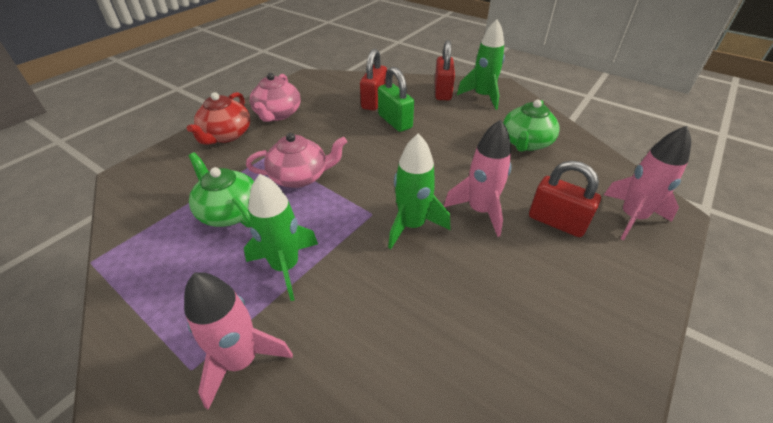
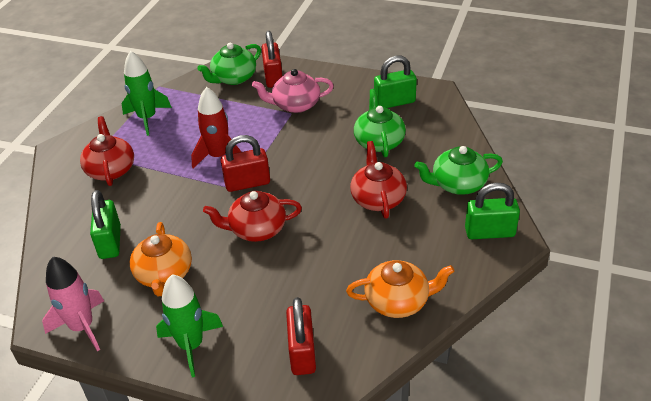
green padlock: [378,67,414,132] = 1 -> [90,190,121,259] [374,56,417,108] [465,182,520,239] = 3
green rocket: [244,174,318,301] [388,133,450,249] [457,19,505,110] = 3 -> [121,51,172,136] [156,274,223,377] = 2
green teapot: [189,152,254,228] [503,100,560,152] = 2 -> [197,43,261,85] [354,89,406,157] [414,146,503,195] = 3
orange teapot: none = 0 -> [130,222,192,297] [346,260,454,318] = 2
pink rocket: [184,272,293,410] [444,119,511,237] [604,126,691,240] = 3 -> [42,257,104,351] = 1
pink teapot: [246,133,347,188] [250,73,301,122] = 2 -> [252,69,334,113] = 1
red rocket: none = 0 -> [191,87,241,168] = 1
red teapot: [187,92,250,145] = 1 -> [80,116,134,186] [203,191,302,242] [350,141,407,219] = 3

